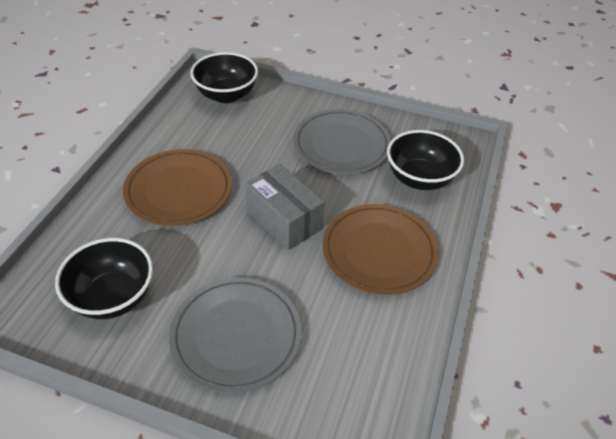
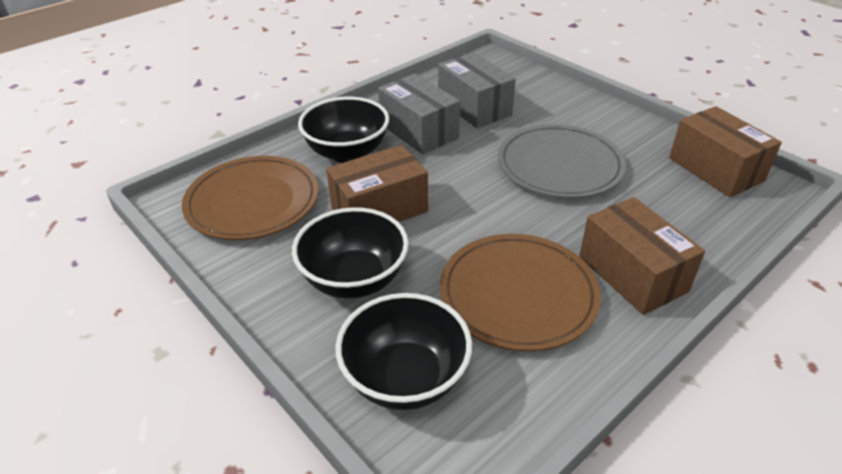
brown box: none = 0 -> [326,145,428,222] [579,197,705,315] [669,106,782,197] = 3
grey box: [245,164,325,250] = 1 -> [378,74,460,154] [438,53,516,128] = 2
grey plate: [169,277,302,393] [293,109,391,174] = 2 -> [498,124,626,198] = 1

